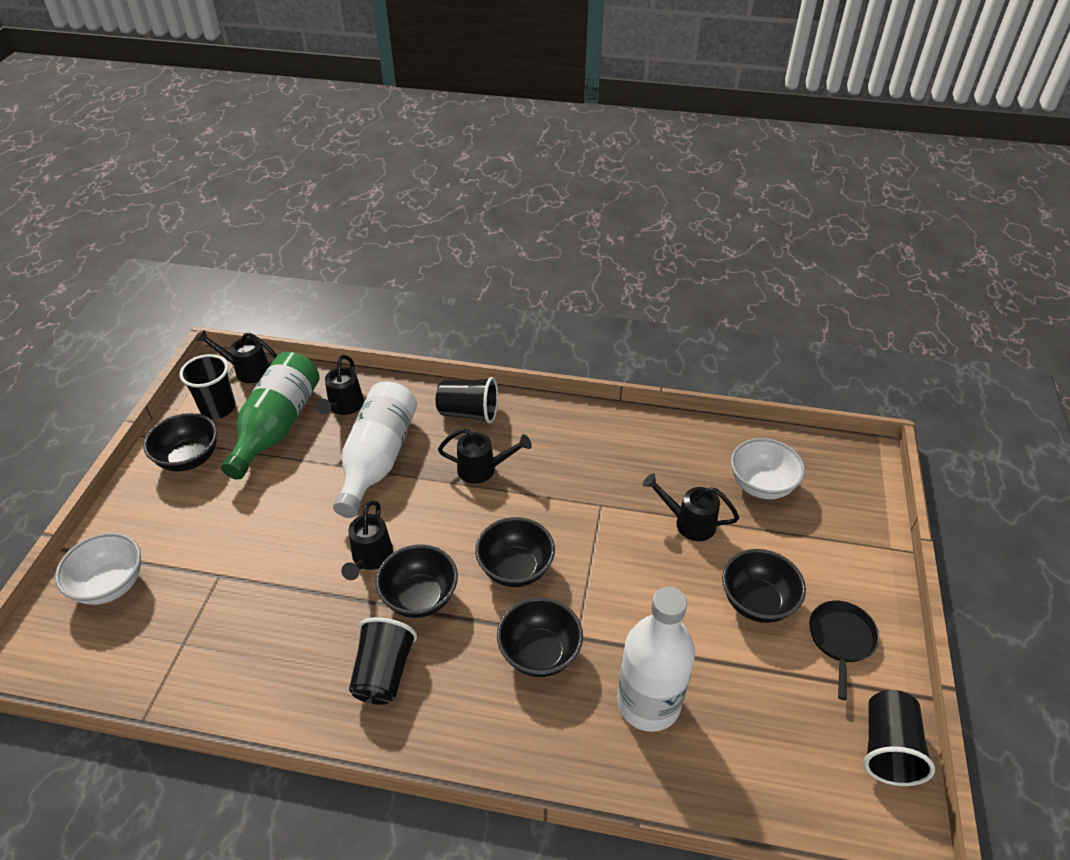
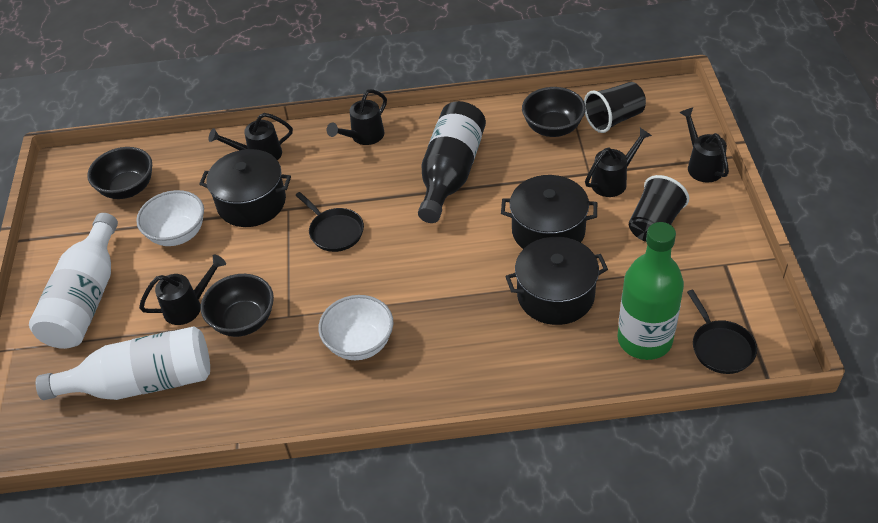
black bottle: none = 0 -> [418,101,486,223] = 1
black bowl: [143,413,217,472] [375,545,458,618] [475,517,555,587] [497,597,583,677] [722,549,806,623] = 5 -> [87,147,152,199] [200,274,274,337] [522,87,586,137] = 3
black cup: [179,354,236,419] [349,617,417,705] [436,377,498,424] [863,690,935,786] = 4 -> [584,82,646,133] [629,175,689,242] = 2
black pan: [809,600,879,700] = 1 -> [295,192,364,252] [687,290,757,374] = 2
black pot: none = 0 -> [199,149,291,227] [501,175,597,249] [505,237,608,325] = 3

